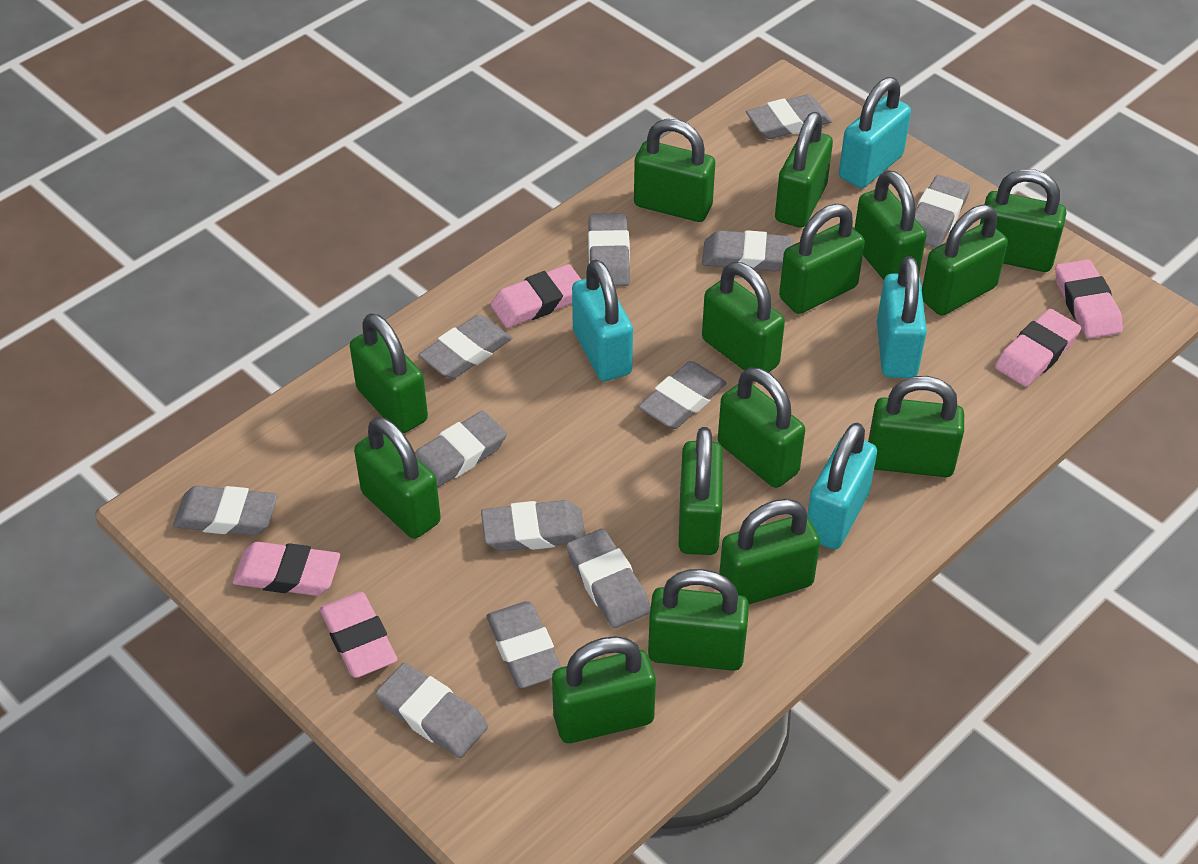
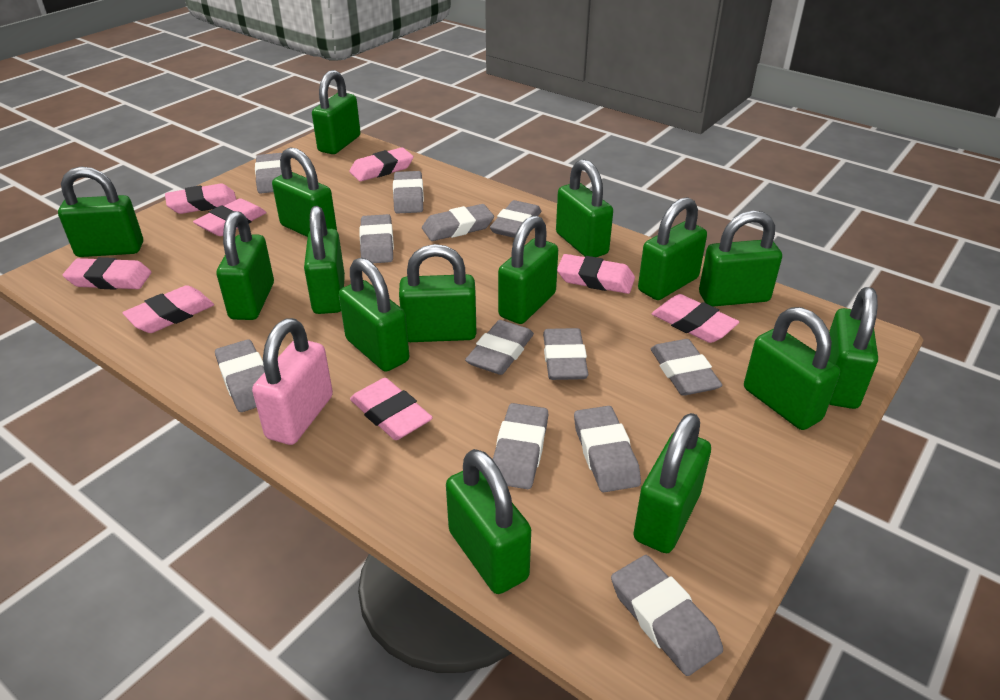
pink eraser: [233,542,340,596] [320,592,398,678] [491,264,581,328] [995,309,1081,387] [1055,259,1123,339] = 5 -> [63,257,151,290] [122,285,214,333] [165,183,237,214] [193,198,267,236] [349,147,414,181] [350,378,433,440] [557,254,635,294] [652,294,739,343] = 8
pink padlock: none = 0 -> [252,318,333,445] = 1
turquoise padlock: [572,259,633,381] [807,423,877,549] [839,77,911,188] [877,256,927,378] = 4 -> none = 0

